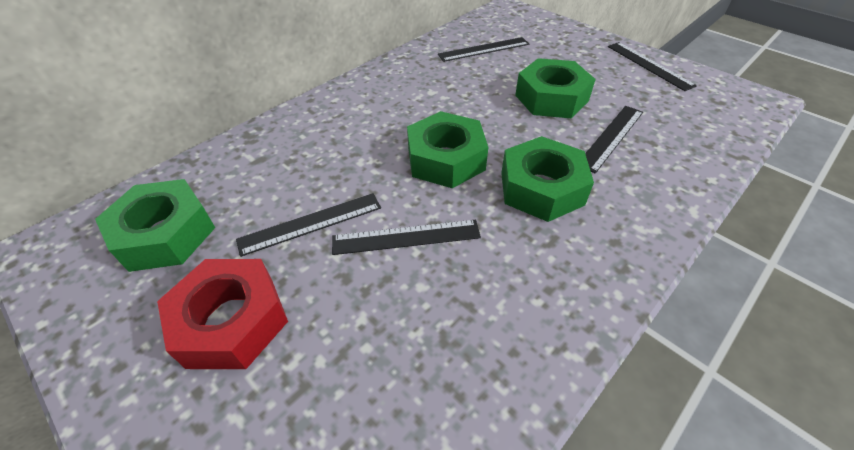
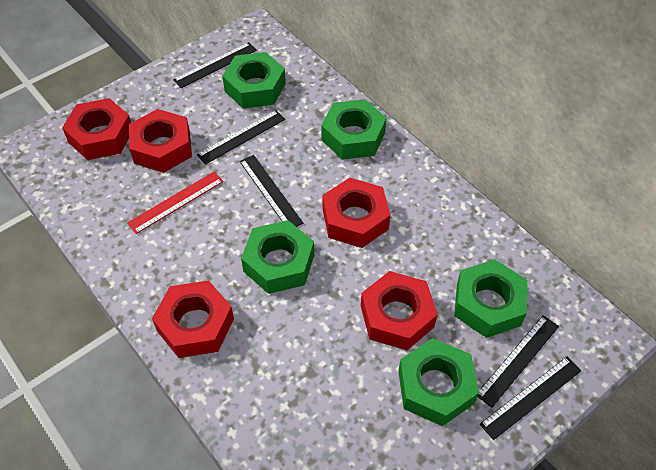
green nut: [95,179,215,272] [407,111,488,188] [501,136,594,222] [515,58,596,118] = 4 -> [222,52,286,109] [241,220,314,294] [321,99,386,160] [398,338,479,426] [454,259,528,338] = 5
red nut: [157,259,288,369] = 1 -> [62,98,131,160] [129,109,192,173] [152,280,234,358] [323,178,390,248] [361,271,438,350] = 5
red ruler: none = 0 -> [127,172,224,234] = 1

